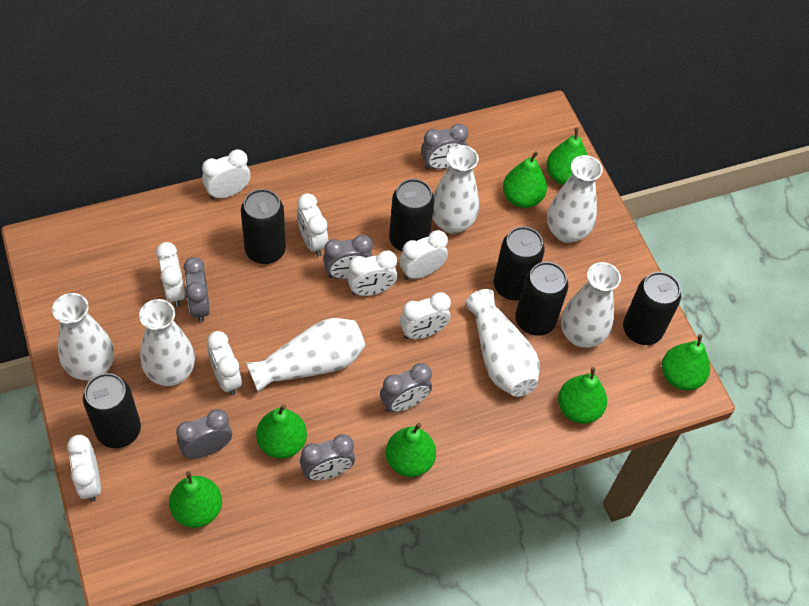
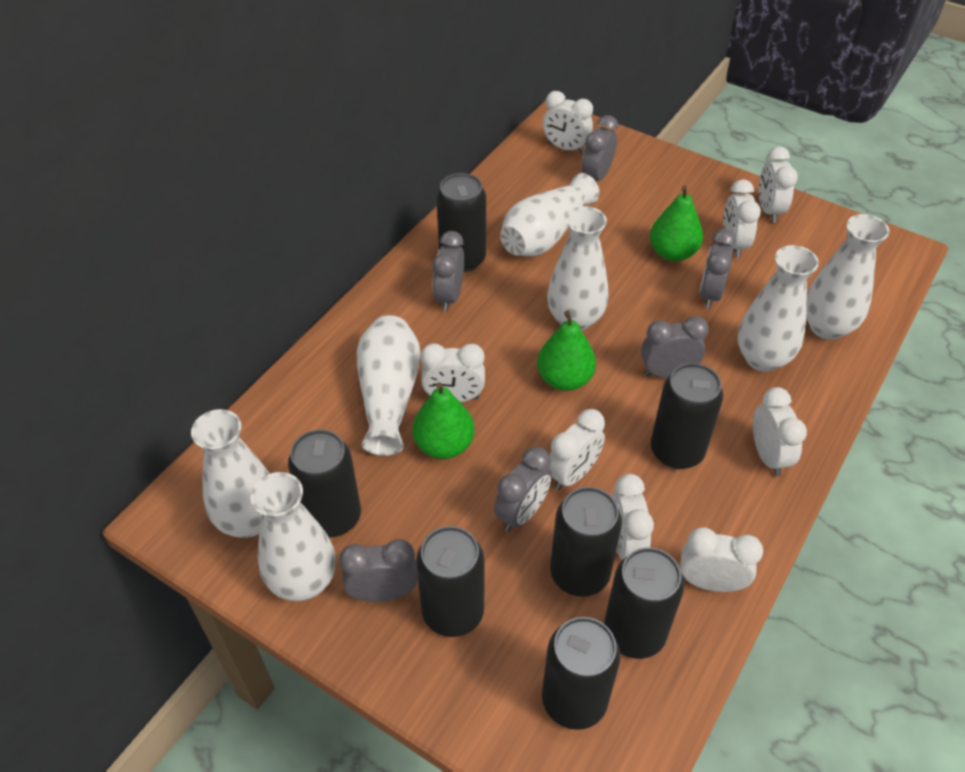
black can: [83,373,141,448] [241,189,286,264] [389,179,435,252] [494,226,545,300] [515,262,568,336] [623,272,681,345] = 6 -> [288,429,361,537] [416,526,484,637] [436,173,486,272] [542,617,620,730] [550,487,622,597] [604,547,684,659] [651,363,723,469] = 7
green pear: [169,471,222,528] [256,404,307,459] [386,423,436,477] [503,151,547,208] [546,127,587,185] [558,367,607,424] [662,334,710,391] = 7 -> [412,382,475,459] [537,310,596,391] [650,185,703,261] = 3

